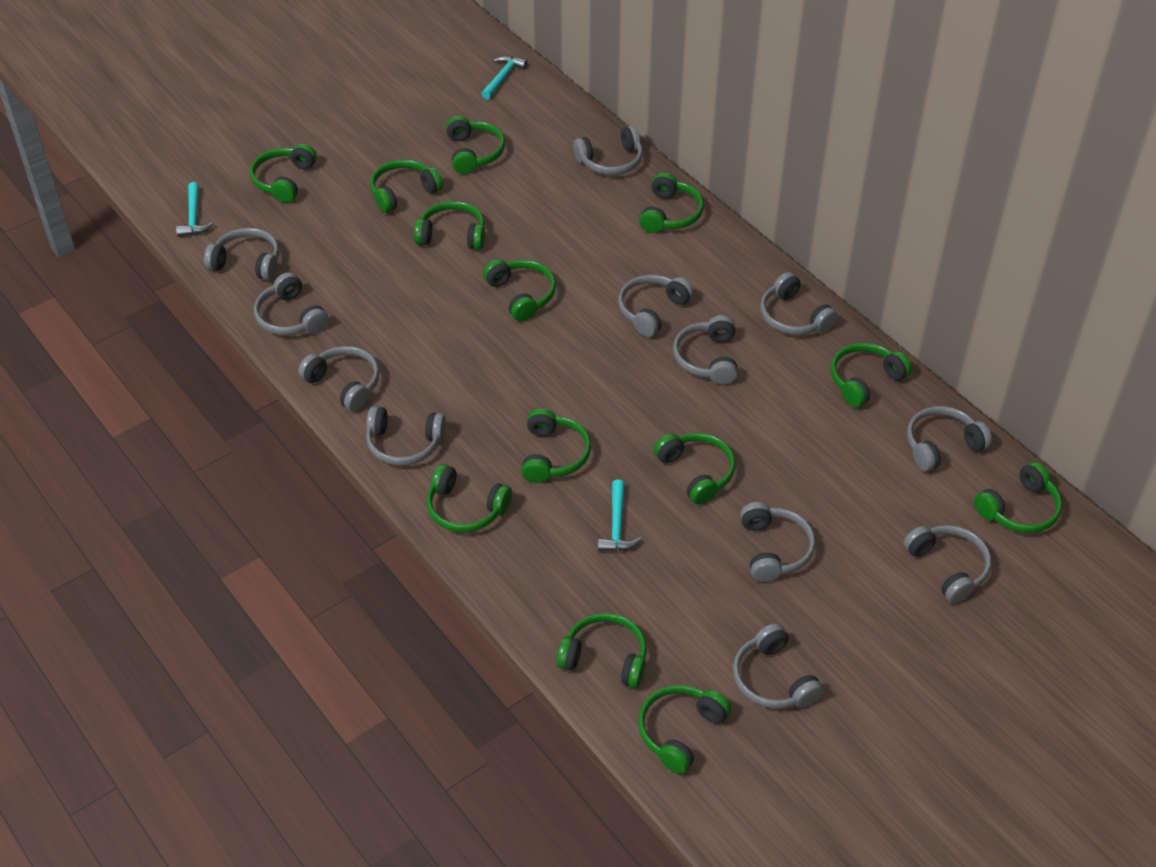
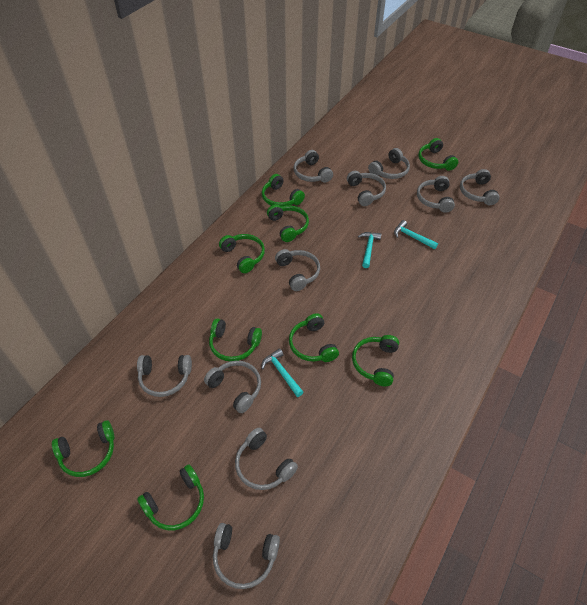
green headphones: [250,144,317,203] [370,159,443,213] [414,201,485,250] [427,464,512,532] [446,116,505,174] [483,259,556,321] [521,408,591,483] [556,613,647,688] [638,685,731,774] [639,172,704,233] [654,432,736,505] [831,343,912,407] [974,462,1062,533] = 13 -> [52,420,115,477] [137,465,204,531] [209,318,262,361] [219,234,265,273] [262,174,305,207] [267,204,309,242] [289,313,339,362] [352,335,399,386] [418,138,458,171] = 9
grey headphones: [204,228,279,280] [254,272,329,335] [298,346,379,411] [366,406,446,466] [573,126,643,175] [618,275,694,337] [673,315,738,385] [733,623,824,709] [740,502,815,582] [760,272,838,335] [903,525,991,603] [907,406,992,471] = 12 -> [137,355,192,397] [204,361,261,413] [213,523,280,589] [235,428,298,490] [275,249,320,291] [294,150,333,183] [347,171,386,206] [368,148,410,179] [417,176,455,213] [460,169,500,205] = 10

